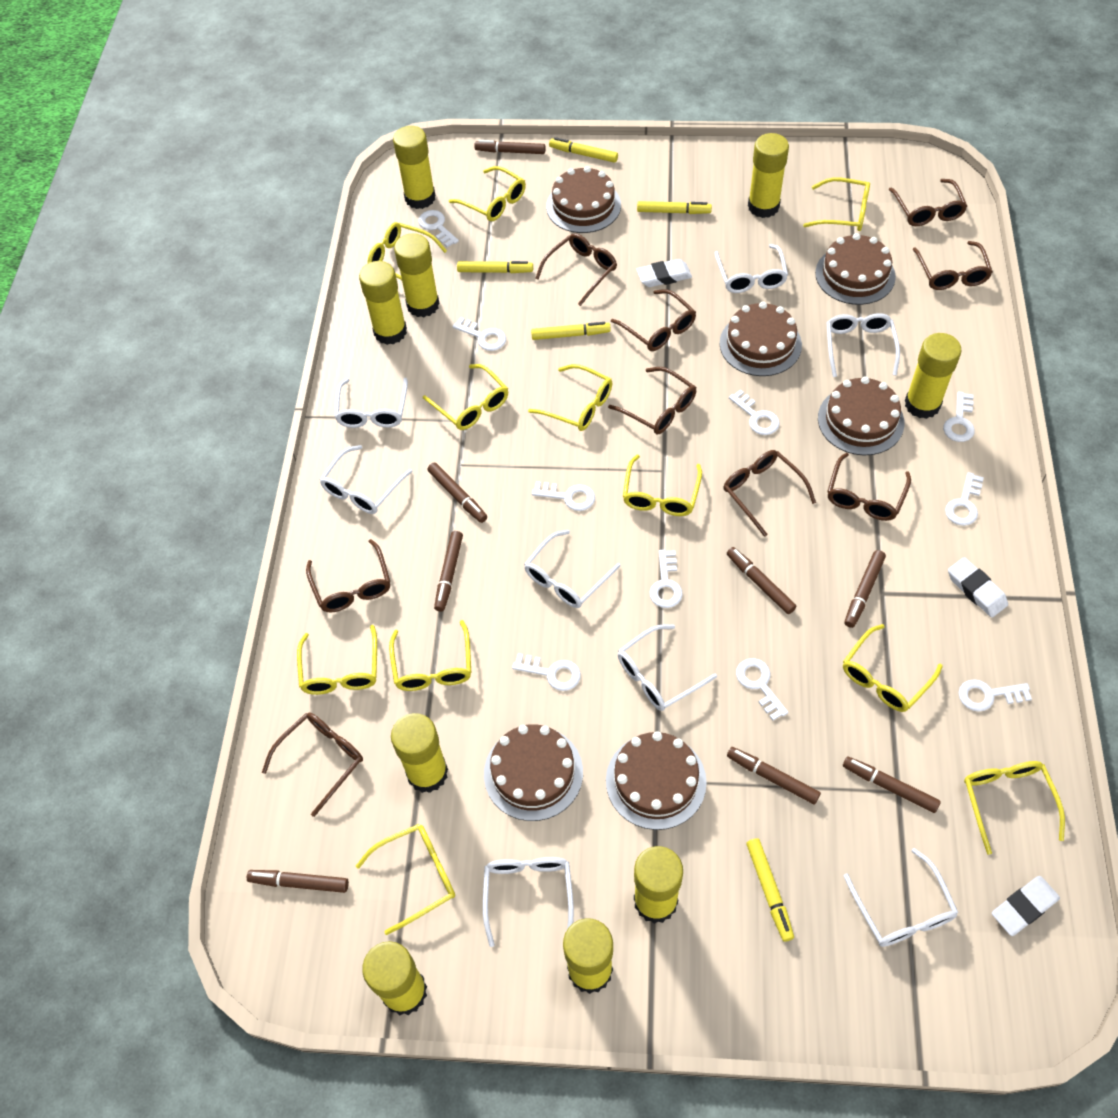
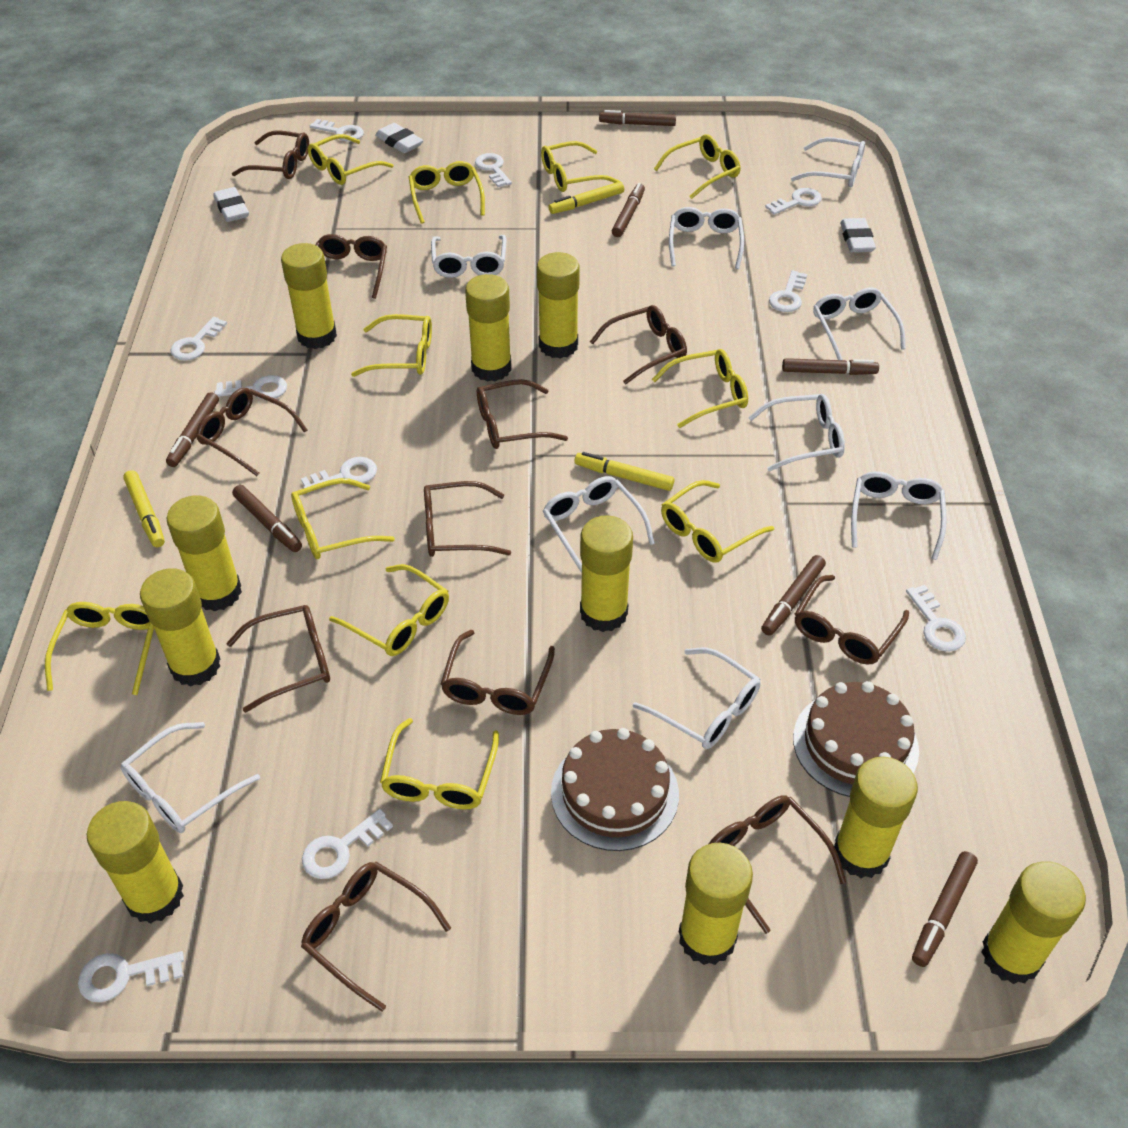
brown cake: [484,724,583,821] [546,166,621,233] [606,731,707,830] [720,302,802,376] [815,233,896,305] [818,376,904,456] = 6 -> [551,728,679,851] [793,681,919,797] = 2
brown glasses: [262,713,363,817] [306,539,390,612] [535,233,617,306] [608,367,696,434] [611,289,696,351] [723,450,816,537] [827,453,911,521] [889,179,967,226] [913,241,993,290] = 9 -> [196,388,307,476] [226,605,330,713] [232,131,309,179] [301,862,451,1012] [316,234,387,299] [424,481,511,557] [441,630,555,715] [477,379,568,449] [590,305,687,384] [709,795,846,934] [795,575,909,664] = 11
brown marker: [247,870,349,893] [427,462,487,523] [434,531,463,612] [474,140,545,154] [727,547,796,614] [727,747,821,804] [843,756,941,813] [844,550,886,628] = 8 -> [166,392,219,467] [232,485,302,552] [599,110,676,126] [612,183,645,237] [761,555,826,636] [782,358,879,375] [912,851,978,967] = 7
white glasses: [320,445,413,514] [334,378,408,428] [483,857,574,947] [524,530,621,608] [618,624,717,711] [715,244,788,293] [826,313,900,377] [844,848,958,947] = 8 -> [121,722,260,833] [431,235,506,278] [543,476,655,573] [633,648,761,749] [669,207,744,269] [748,394,845,471] [791,137,865,187] [813,287,906,360] [851,471,947,560] = 9
yellow glue stick: [359,261,407,345] [362,941,427,1015] [391,713,448,793] [393,126,436,209] [394,233,440,317] [563,918,613,994] [634,846,683,924] [748,133,789,218] [905,333,962,419] = 9 -> [87,801,184,924] [140,568,220,687] [166,495,242,612] [281,243,337,349] [465,274,511,382] [537,252,580,358] [580,516,633,632] [679,843,753,965] [834,757,918,878] [981,861,1086,984] = 10
yellow marker: [457,261,533,273] [531,322,611,340] [549,137,618,163] [637,201,712,214] [746,838,794,942] = 5 -> [123,470,165,547] [549,182,624,214] [575,452,674,491] = 3

